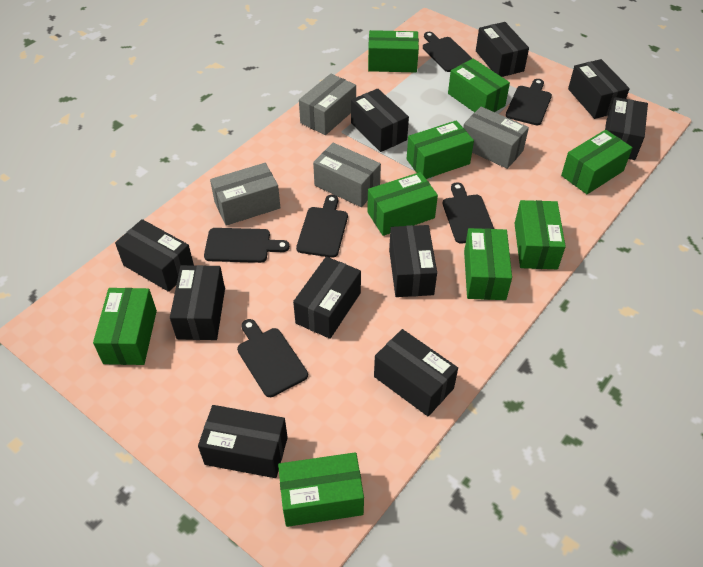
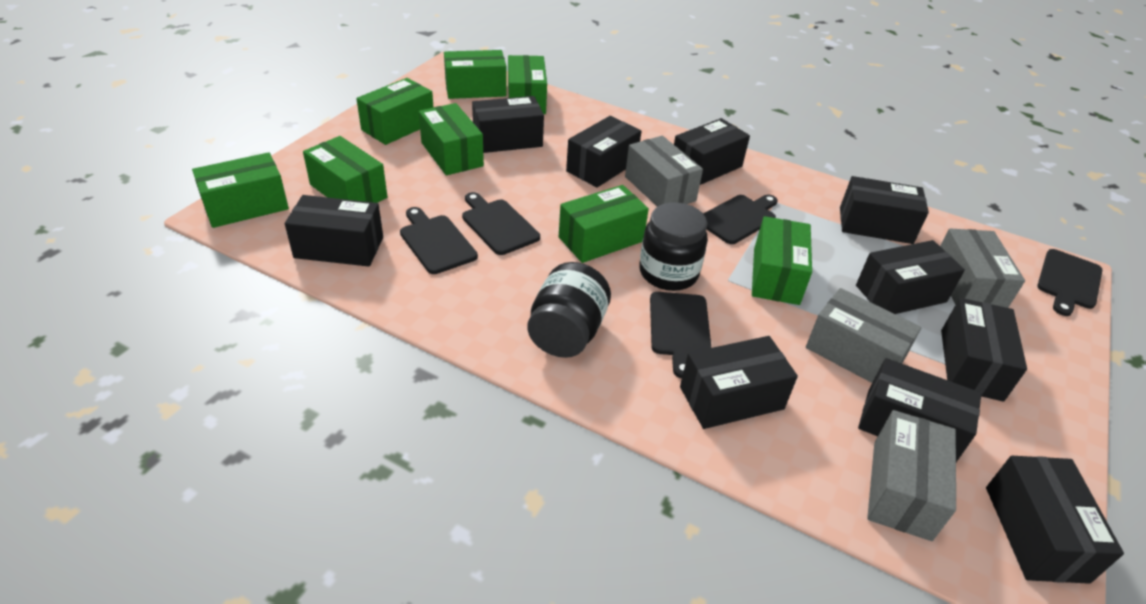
black cutting board: [204,228,290,263] [237,319,308,397] [296,195,348,258] [423,32,473,72] [443,182,494,244] [506,79,552,125] = 6 -> [400,207,478,274] [462,192,540,255] [650,292,712,379] [703,194,778,244] [1037,249,1102,316] = 5
black jar: none = 0 -> [527,262,611,358] [639,202,708,291] = 2
green box: [93,288,157,365] [278,452,364,527] [367,172,438,236] [368,30,419,72] [407,120,474,179] [448,59,510,112] [464,228,512,300] [514,200,566,269] [561,130,633,194] = 9 -> [192,152,289,228] [303,136,387,203] [356,78,434,145] [419,103,484,176] [444,50,507,99] [508,55,547,114] [559,185,649,263] [752,216,812,305] = 8

